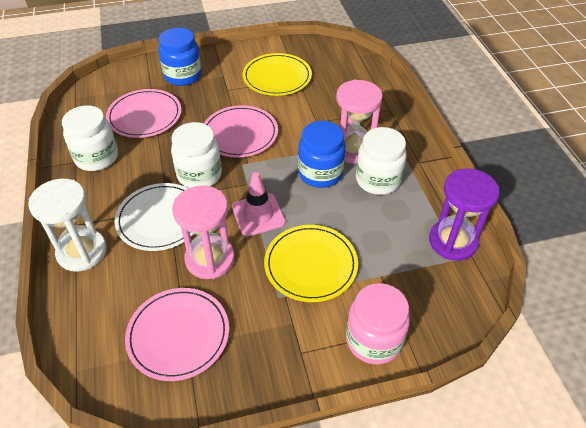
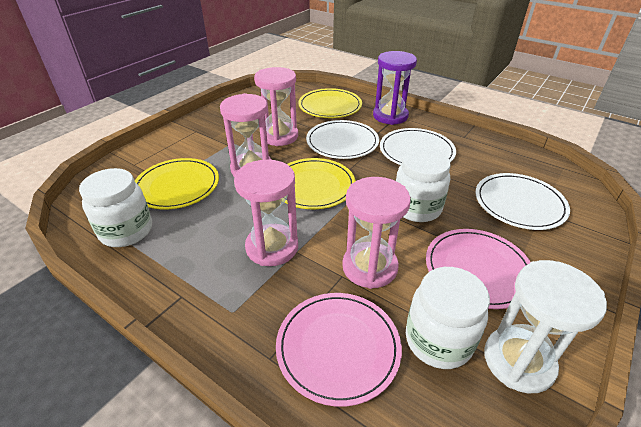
blue jar: [159,27,202,86] [298,121,346,188] = 2 -> none = 0
pink hourglass: [172,186,235,279] [336,80,383,164] = 2 -> [220,93,272,177] [234,160,298,266] [254,67,298,146] [342,177,411,289] = 4
pink jar: [346,283,410,364] = 1 -> none = 0
pink plate: [106,89,181,138] [125,288,229,381] [204,105,278,158] = 3 -> [276,293,402,407] [426,229,530,309] = 2
pink traffic cone: [232,172,286,236] = 1 -> none = 0
white plate: [114,183,194,251] = 1 -> [306,120,379,159] [380,128,456,165] [475,173,570,230] = 3
yellow plate: [243,53,312,96] [264,225,358,302] = 2 -> [135,158,219,209] [284,158,356,209] [298,88,362,118] = 3

